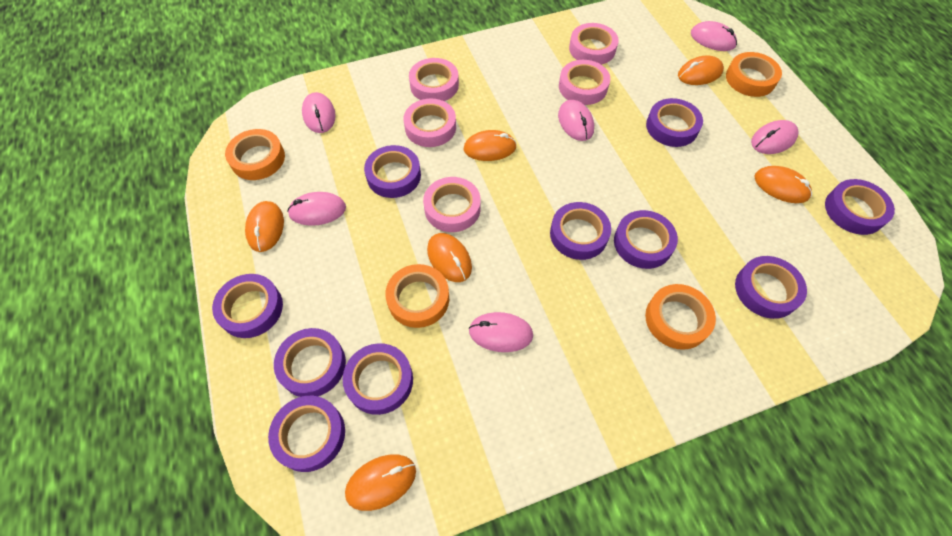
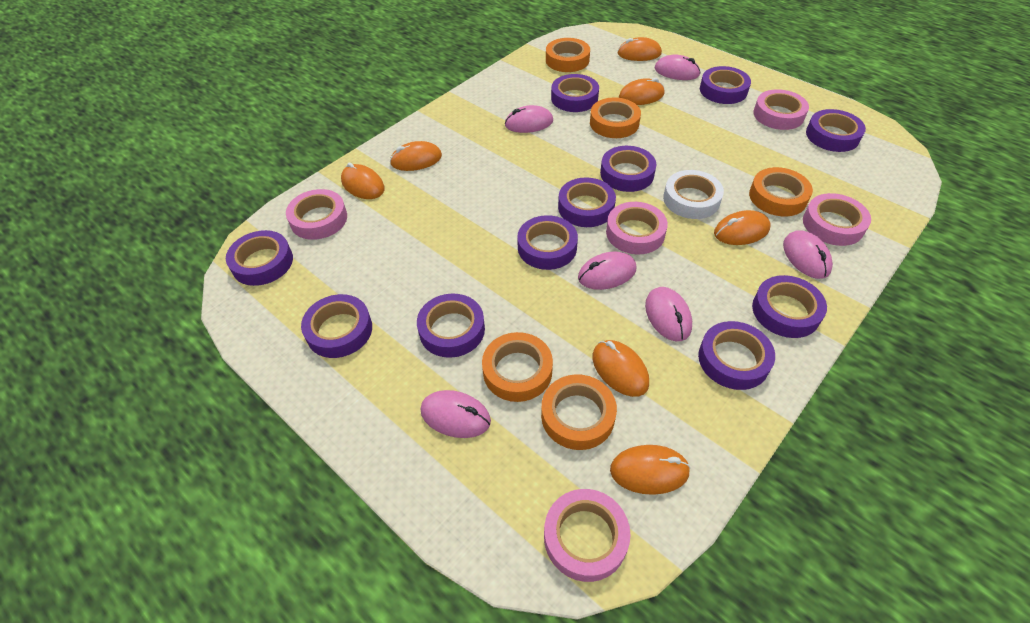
orange mouse: [245,201,284,252] [345,455,416,511] [427,233,472,282] [464,130,517,161] [678,56,724,85] [755,166,812,203] = 6 -> [341,162,385,199] [390,141,442,171] [592,340,649,397] [610,445,691,495] [618,37,662,61] [619,78,665,105] [714,210,770,245] = 7
orange tape: [225,129,285,180] [385,264,449,328] [645,284,716,350] [726,52,782,97] = 4 -> [482,332,553,402] [541,374,617,450] [546,38,590,72] [590,97,641,138] [749,167,813,216] = 5
purple tape: [212,274,283,338] [268,396,345,472] [274,328,346,397] [343,343,413,415] [364,145,421,198] [550,202,611,260] [614,210,678,269] [646,98,703,147] [735,256,807,319] [825,179,895,235] = 10 -> [226,230,293,286] [301,294,372,358] [417,294,485,358] [517,215,578,270] [551,74,599,112] [558,178,616,227] [600,146,656,192] [698,321,775,390] [700,66,751,104] [752,275,827,338] [806,109,866,152] = 11
white tape: none = 0 -> [663,170,724,219] = 1

